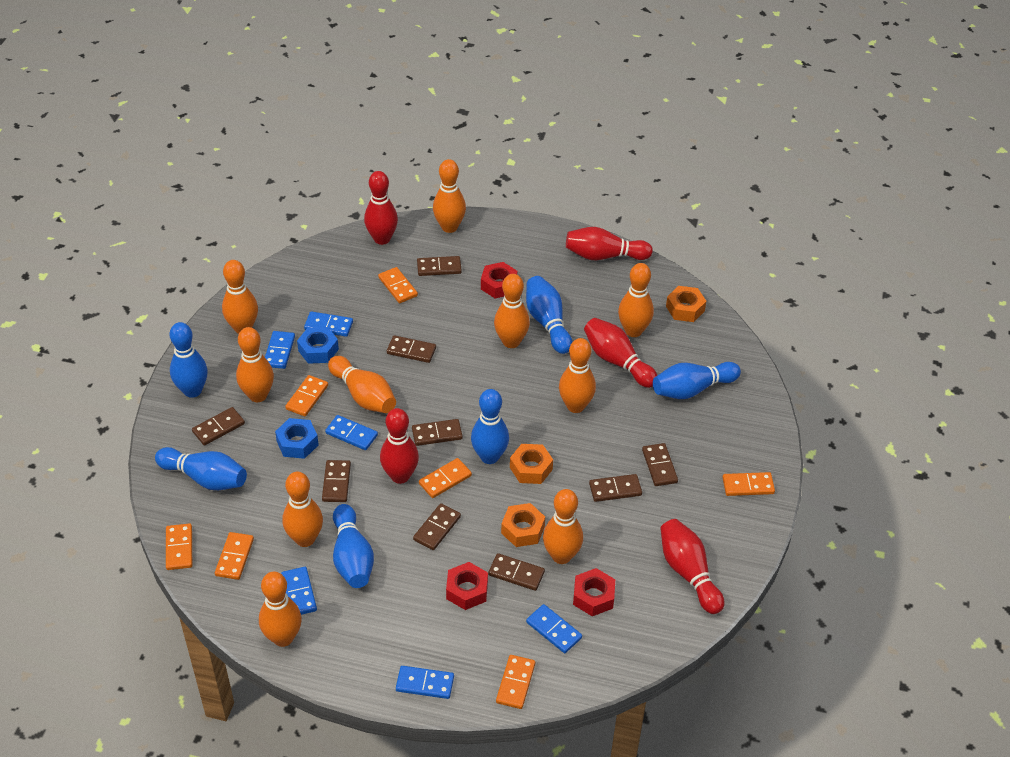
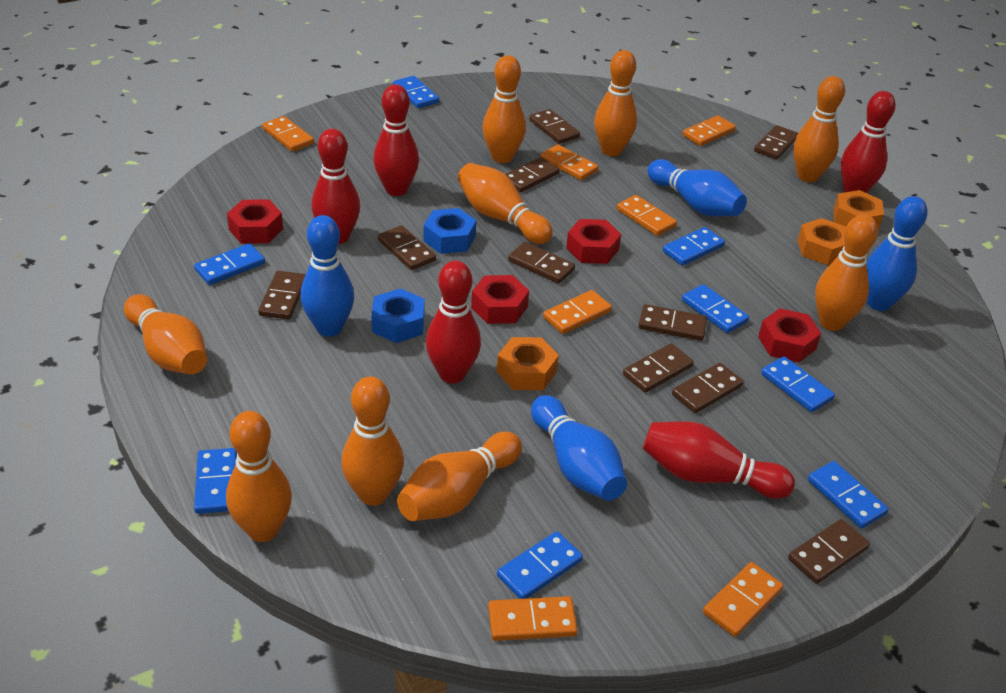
blue bowling pin: [155,447,247,490] [170,322,208,398] [333,504,374,588] [471,389,509,464] [526,276,572,354] [653,362,741,399] = 6 -> [301,215,354,337] [531,395,627,501] [647,159,747,216] [866,196,928,311] = 4
blue domino: [265,331,295,369] [281,567,317,615] [304,311,353,337] [325,415,378,450] [396,666,454,699] [526,604,582,653] = 6 -> [194,243,265,285] [194,448,237,514] [393,76,439,108] [497,531,583,599] [663,227,725,266] [682,284,749,333] [761,356,835,412] [808,461,889,528] = 8
brown domino: [192,407,245,445] [322,460,351,502] [387,335,436,363] [412,419,463,446] [413,503,461,550] [417,256,462,276] [488,553,545,591] [589,474,642,502] [642,443,678,486] = 9 -> [258,271,306,319] [378,225,436,270] [505,157,560,193] [508,242,575,284] [529,109,580,144] [623,344,694,393] [639,304,707,341] [672,363,744,413] [754,125,798,160] [788,519,870,584] = 10
orange bowling pin: [222,260,258,334] [236,327,274,402] [259,572,302,647] [283,472,323,547] [328,356,396,413] [433,159,466,233] [494,274,530,348] [543,489,583,564] [559,338,596,413] [618,263,654,337] = 10 -> [124,294,207,374] [226,411,292,542] [341,377,404,506] [397,431,522,521] [458,163,553,244] [482,55,526,163] [594,50,637,156] [793,76,845,182] [815,214,878,331] = 9
red nut: [446,562,488,610] [481,262,518,299] [573,568,615,616] = 3 -> [227,199,283,244] [471,275,529,324] [566,219,621,264] [758,308,821,362] = 4

